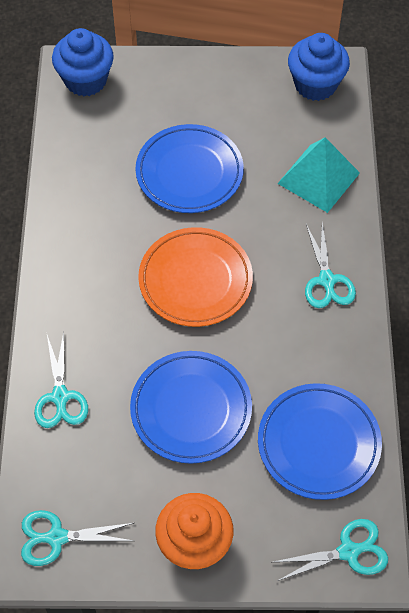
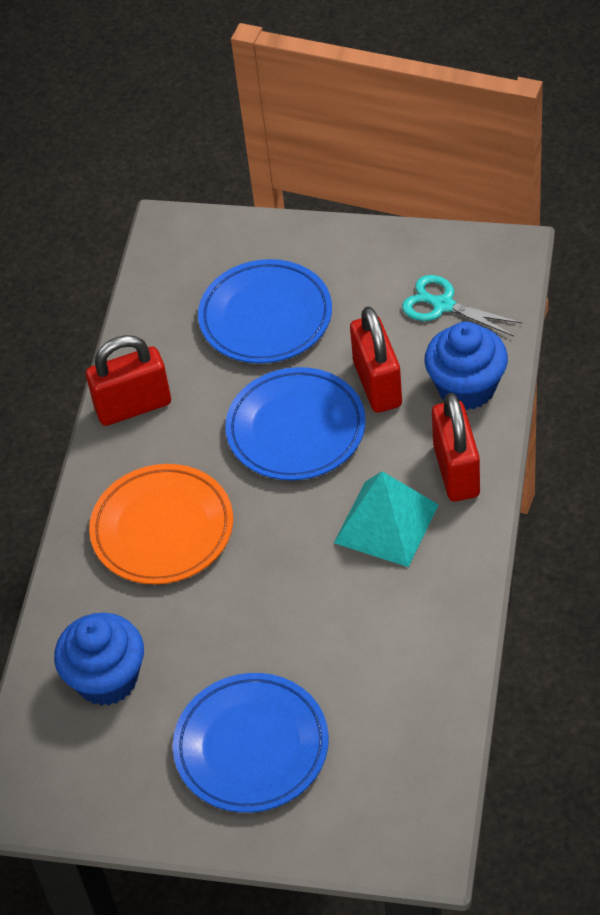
orange cupcake: [155,493,233,569] = 1 -> none = 0
red padlock: none = 0 -> [86,335,171,426] [350,306,402,413] [432,393,480,501] = 3
turquoise scissors: [21,510,134,566] [34,332,88,428] [273,519,388,581] [305,223,356,308] = 4 -> [402,275,522,336] = 1

